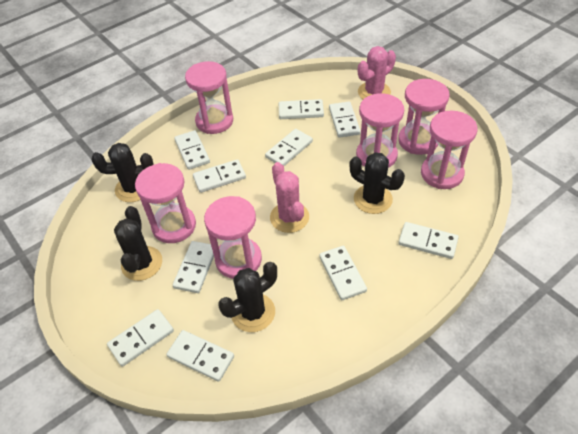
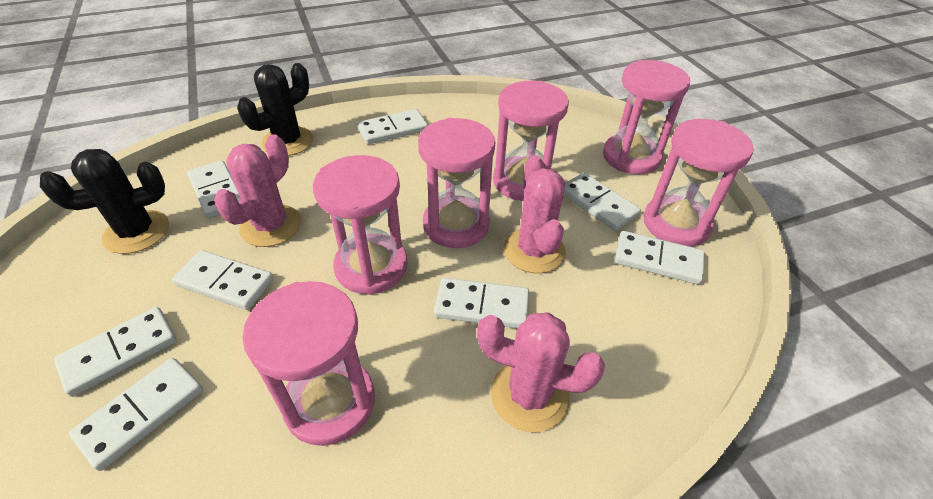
black cactus: [92,143,154,202] [114,206,162,281] [218,262,277,332] [349,152,405,214] = 4 -> [40,149,169,254] [237,63,313,156] = 2
pink cactus: [270,162,309,233] [358,46,396,99] = 2 -> [214,134,301,247] [477,312,605,432] [504,155,566,273] = 3
white domino: [107,309,174,367] [167,330,234,382] [173,241,214,293] [174,130,210,170] [193,159,246,193] [265,129,313,166] [279,99,324,119] [319,246,367,300] [329,102,361,138] [398,222,459,259] = 10 -> [54,307,177,397] [69,358,203,471] [172,250,274,310] [187,160,241,218] [357,109,428,145] [434,278,529,328] [564,172,641,231] [615,231,705,285] = 8

